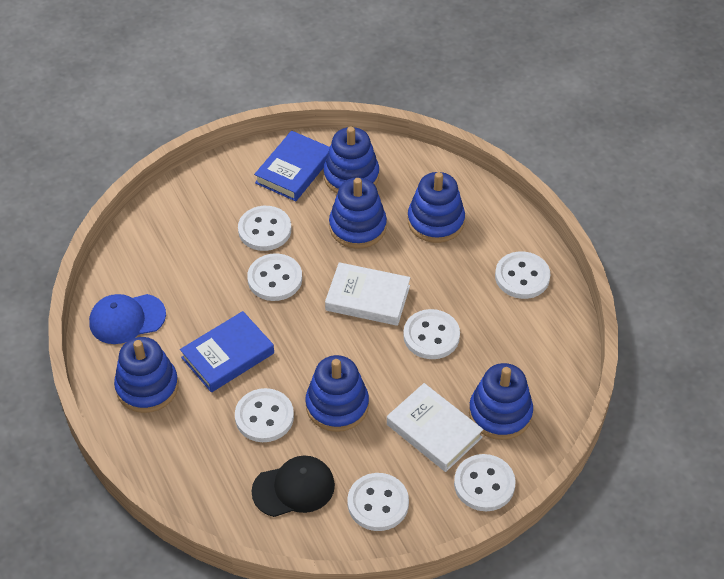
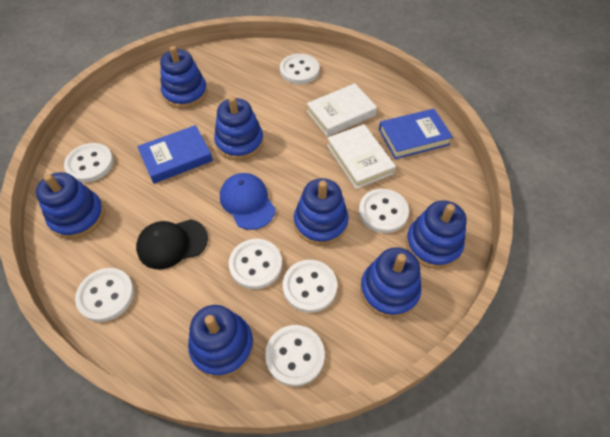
blue stacking toy: [114,337,178,413] [306,355,369,432] [323,127,379,194] [329,177,387,249] [408,172,465,243] [469,363,533,440] = 6 -> [36,172,105,239] [160,46,208,109] [188,305,254,378] [214,96,264,160] [294,178,349,245] [360,247,421,318] [406,200,467,269] = 7

